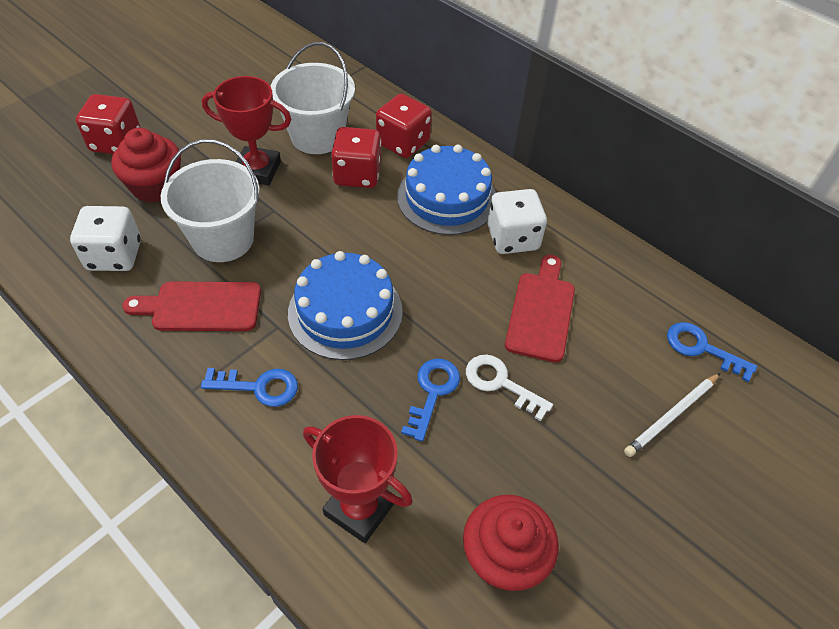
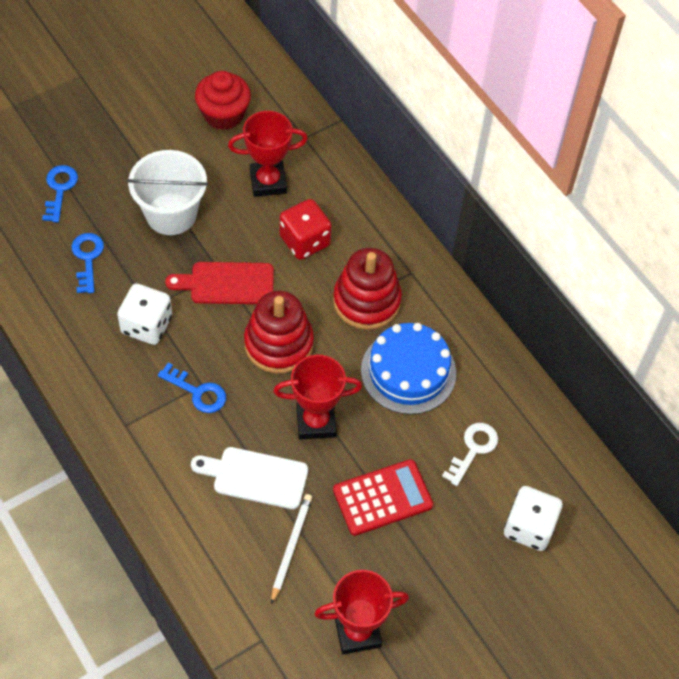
blue cake: [288,251,403,360] [397,145,496,235] = 2 -> [361,323,456,414] = 1
red calculator: none = 0 -> [333,459,433,536] = 1
red cupcake: [111,128,181,203] [463,495,559,591] = 2 -> [195,71,251,130] = 1
red cutting board: [122,281,261,331] [505,255,575,363] = 2 -> [165,262,274,304] = 1
red dice: [76,94,141,154] [331,127,381,188] [376,94,432,158] = 3 -> [280,199,332,260] = 1
red stacking toy: none = 0 -> [244,291,314,373] [333,248,402,330] = 2
red trophy: [202,76,291,186] [303,415,412,543] = 2 -> [228,111,308,197] [273,355,362,439] [314,570,409,654] = 3
white bucket: [161,139,260,262] [271,42,355,154] = 2 -> [127,150,208,235] = 1
white cutting board: none = 0 -> [191,447,308,509] = 1

